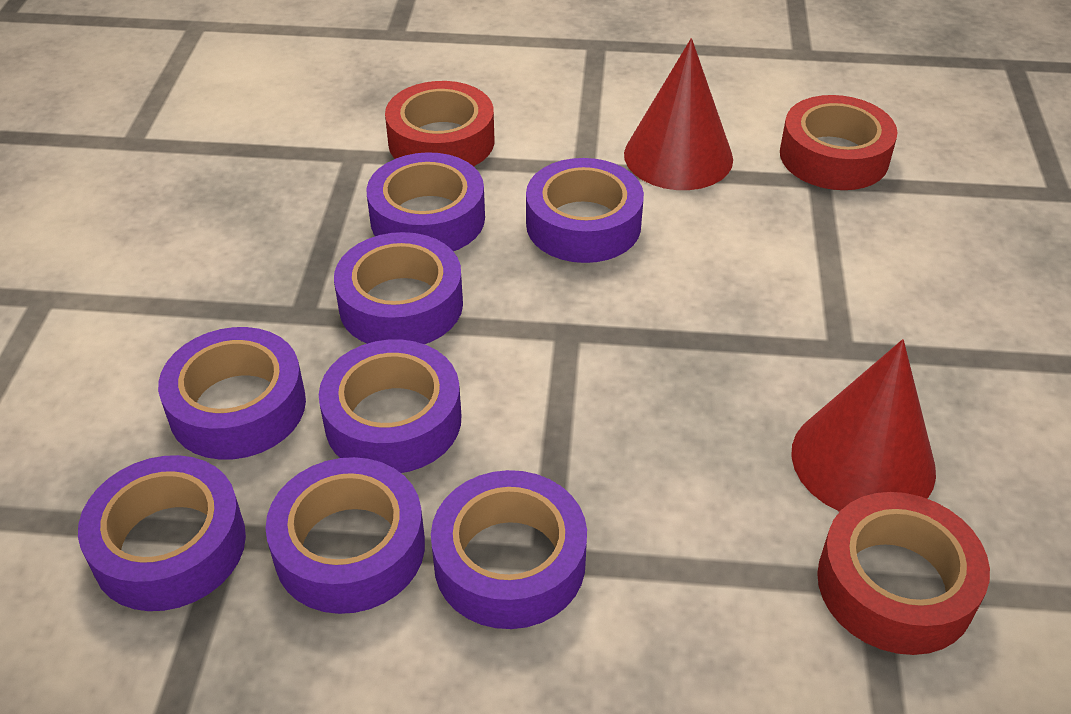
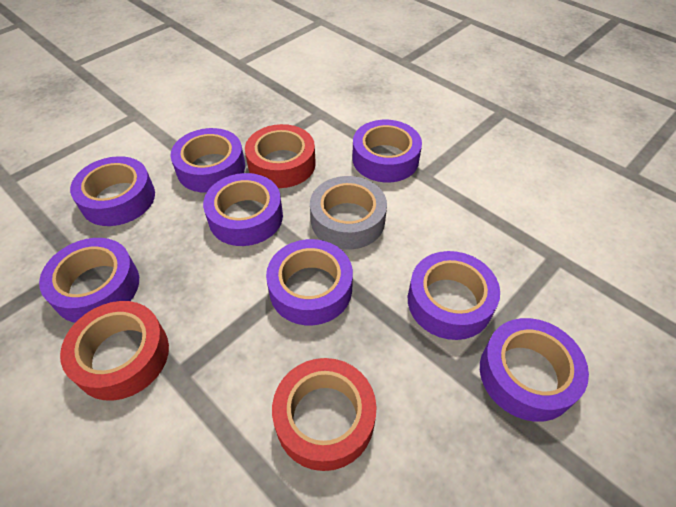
grey tape: none = 0 -> [310,176,387,249] = 1
red cone: [624,38,733,190] [791,339,936,512] = 2 -> none = 0

